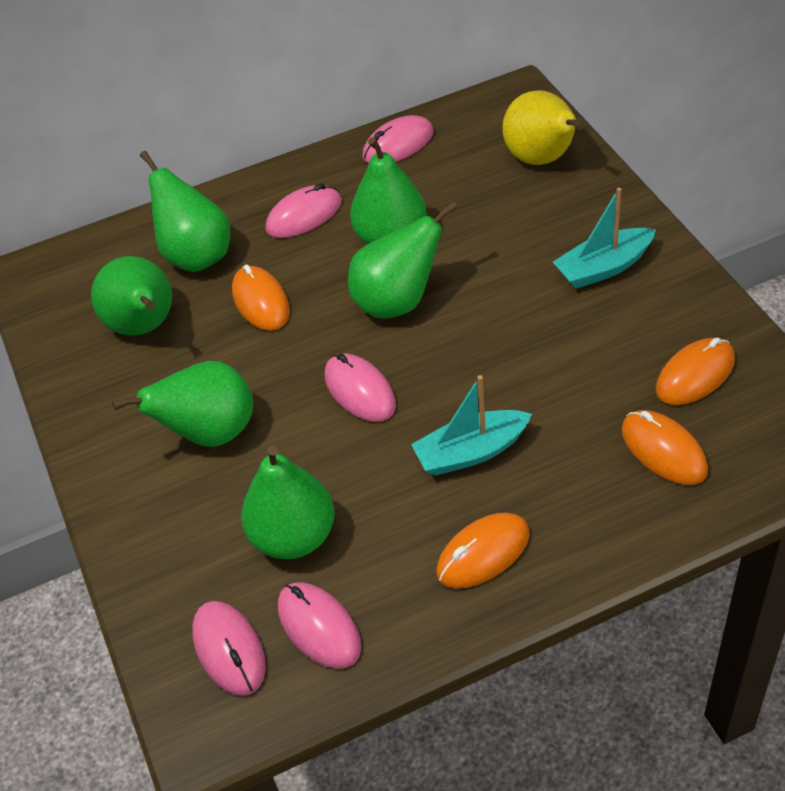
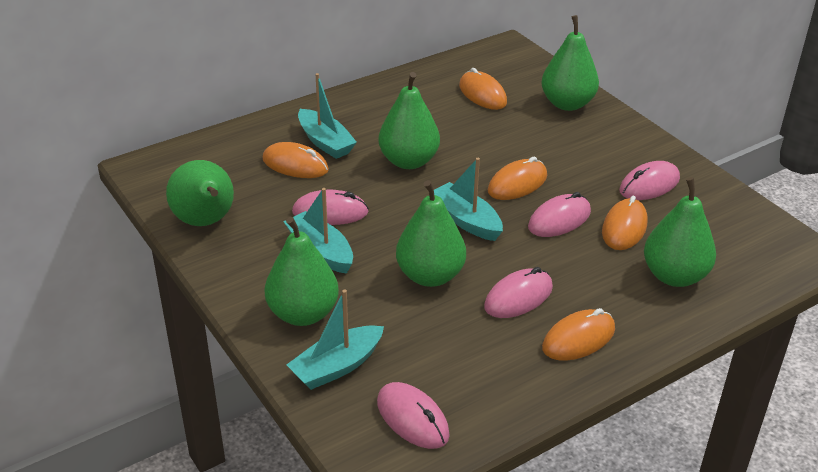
orange mouse: [232,265,290,331] [437,513,530,589] [622,410,708,485] [656,338,735,405] = 4 -> [262,142,329,178] [459,68,507,110] [488,157,547,200] [542,308,615,361] [602,196,648,250] = 5
turquoise boat: [411,375,532,476] [553,188,656,289] = 2 -> [283,188,353,274] [286,290,384,390] [298,73,357,159] [434,158,503,241] = 4
yellow pear: [502,90,585,165] = 1 -> none = 0

